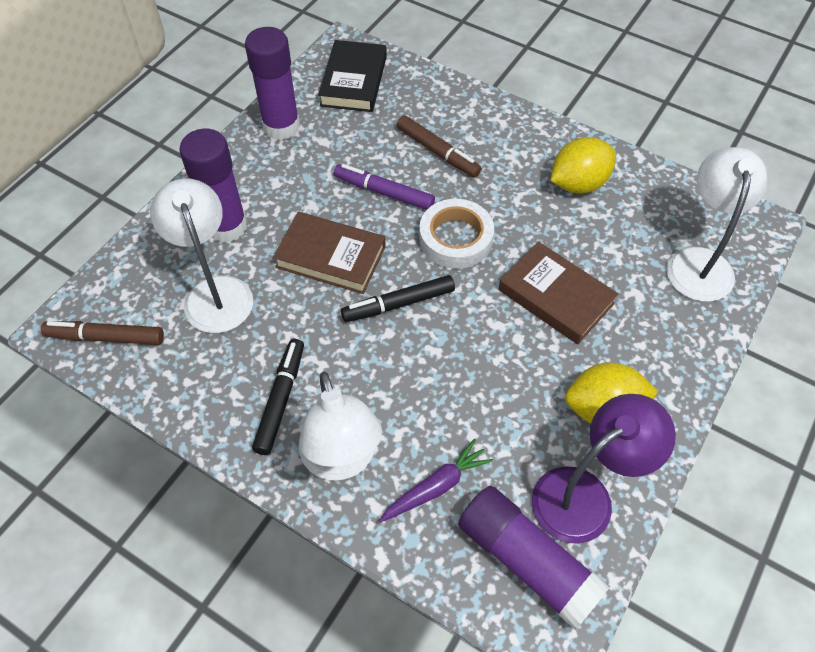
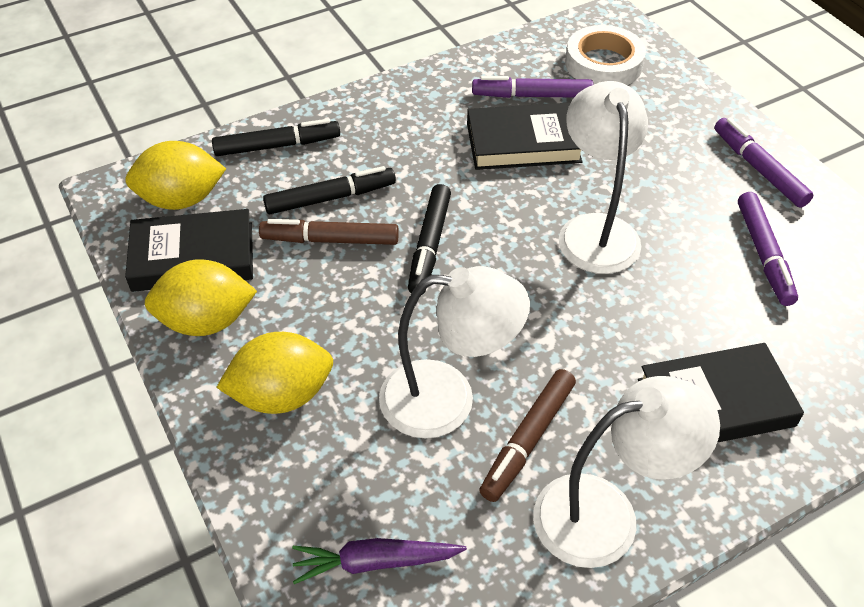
black book: [318,40,387,112] = 1 -> [125,209,253,292] [467,102,582,170] [638,343,804,443] = 3
black marker: [252,339,304,455] [341,275,455,322] = 2 -> [212,119,340,156] [263,166,396,214] [408,184,451,295] = 3
brown book: [273,212,386,294] [499,242,618,344] = 2 -> none = 0
purple glue stick: [179,129,247,243] [245,27,300,140] [458,486,610,630] = 3 -> none = 0
purple lamp: [532,394,676,544] = 1 -> none = 0
purple marker: [334,164,435,210] = 1 -> [472,76,594,98] [714,118,813,208] [738,192,798,306] = 3
yellow lemon: [550,137,616,193] [565,363,658,423] = 2 -> [125,141,226,210] [145,259,257,336] [216,332,333,414] = 3

